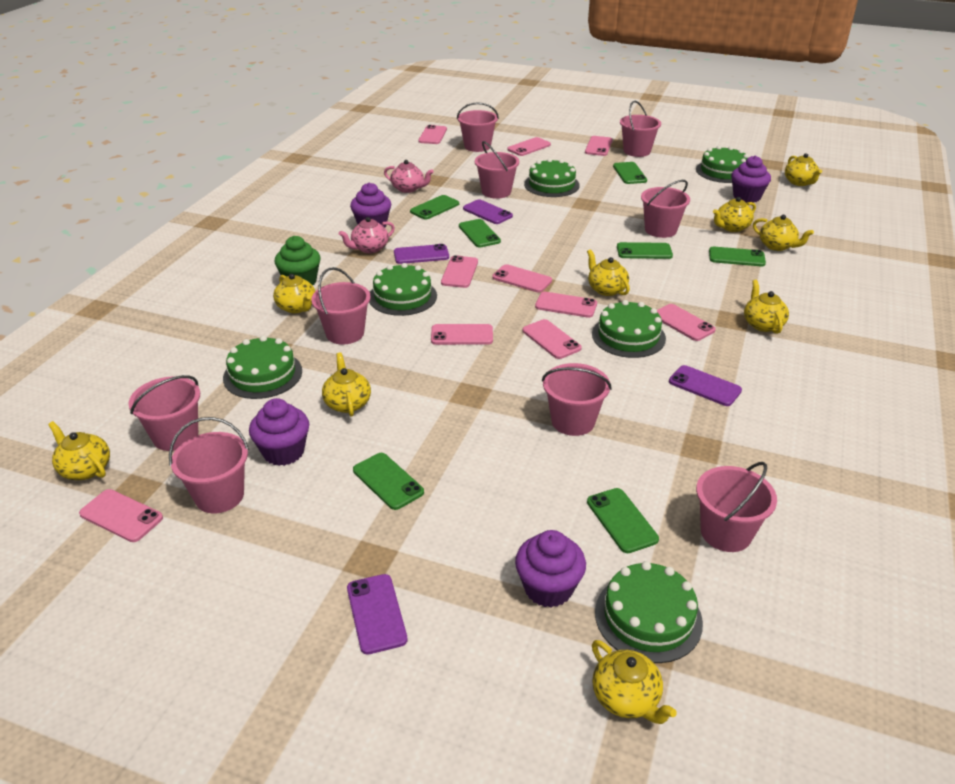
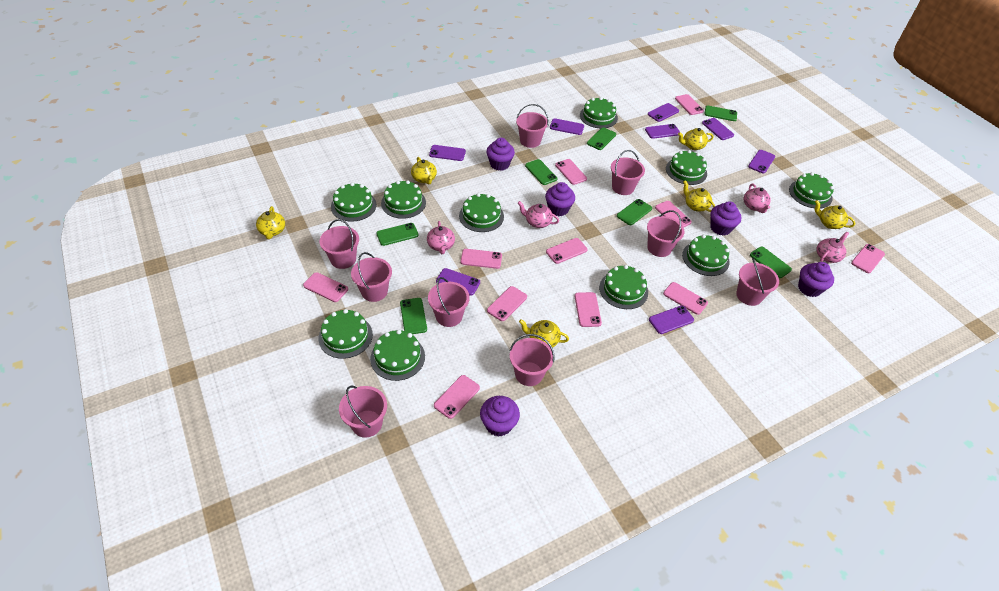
green cake: [223,336,302,399] [369,263,437,316] [524,158,580,197] [592,300,666,358] [595,561,703,663] [696,146,749,183] = 6 -> [319,309,373,359] [331,183,376,222] [370,330,425,381] [381,180,426,219] [459,193,504,232] [580,97,618,128] [599,265,648,309] [666,150,707,185] [682,235,730,276] [789,172,834,208] = 10
green cupcake: [275,236,321,285] = 1 -> none = 0
pink phone: [79,489,163,542] [418,125,447,144] [431,324,493,345] [441,255,478,288] [492,264,552,292] [507,137,551,156] [522,319,582,359] [535,292,597,318] [585,136,613,156] [657,304,716,341] = 10 -> [303,272,348,302] [434,375,480,419] [460,249,502,269] [487,286,527,321] [546,238,588,264] [555,159,587,185] [575,292,602,327] [655,201,692,228] [663,282,708,315] [675,94,704,115] [851,244,885,273] = 11
pink teapot: [339,217,395,253] [384,160,434,193] = 2 -> [427,221,455,254] [518,201,559,228] [744,183,771,213] [816,232,849,263] = 4
purple cupcake: [249,398,309,466] [350,183,391,227] [515,530,586,608] [731,156,771,203] = 4 -> [480,396,520,437] [486,138,515,171] [545,182,575,216] [710,201,742,236] [798,262,834,297] = 5
purple phone: [347,574,408,655] [394,244,449,264] [463,199,513,224] [669,365,742,406] = 4 -> [429,145,466,161] [436,268,480,296] [550,118,584,135] [645,124,680,139] [648,103,679,122] [649,306,694,334] [702,118,734,140] [748,150,775,174] = 8
yellow teapot: [48,421,110,480] [273,274,315,313] [322,352,371,417] [587,249,630,296] [592,640,677,724] [713,197,756,232] [744,280,789,334] [753,215,814,251] [785,153,822,186] = 9 -> [256,206,285,239] [411,157,437,185] [519,319,569,348] [678,128,714,150] [683,180,715,212] [815,200,855,229] = 6

